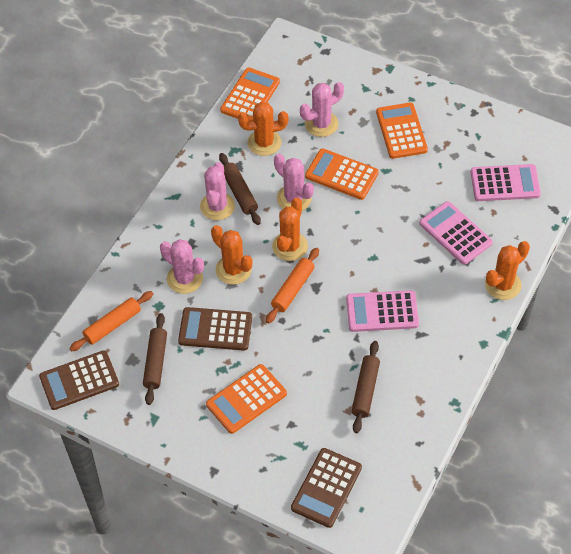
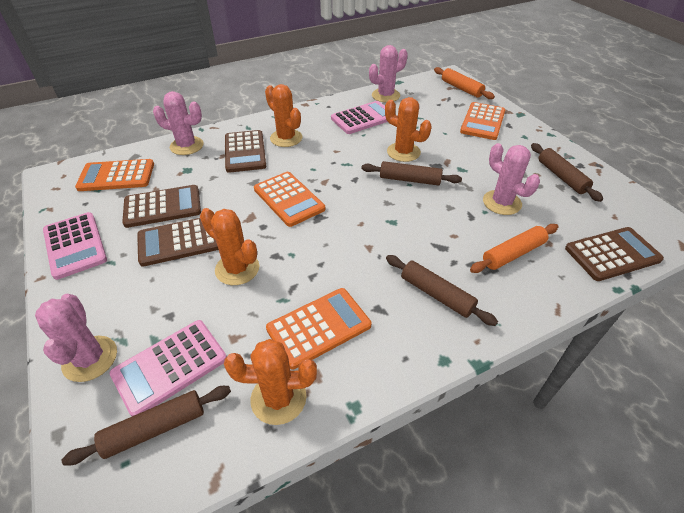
brown calculator: [39,350,119,410] [178,307,252,351] [291,448,362,528] = 3 -> [122,185,201,228] [137,218,219,267] [225,130,266,173] [565,227,664,281] = 4
brown rolling pin: [143,313,167,405] [219,153,261,225] [352,341,380,433] = 3 -> [62,386,231,465] [361,161,462,186] [386,255,498,326] [531,143,603,202] = 4

